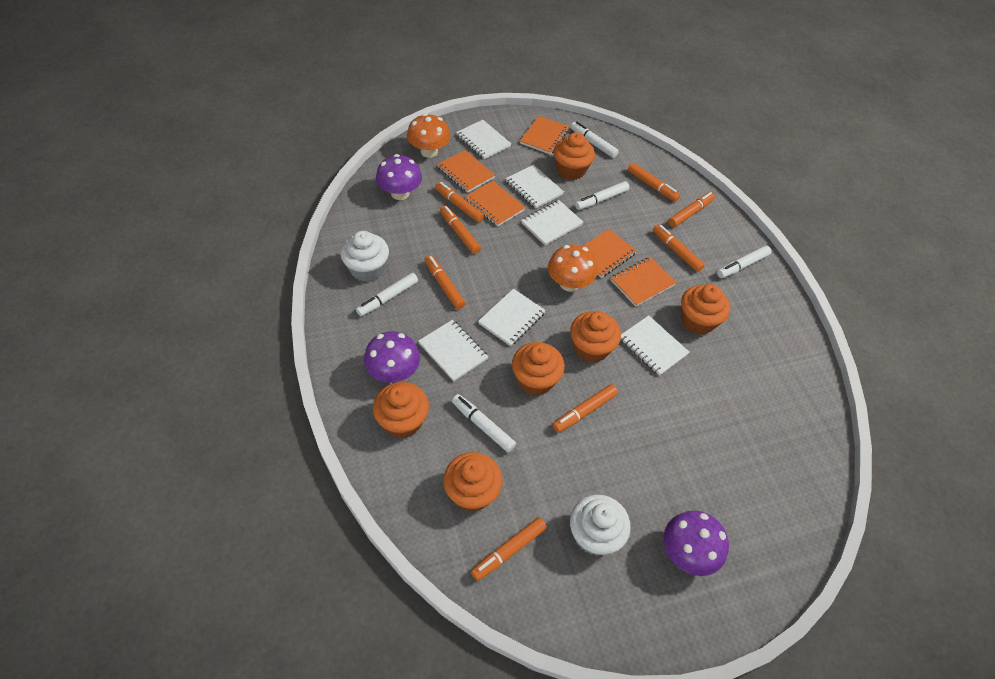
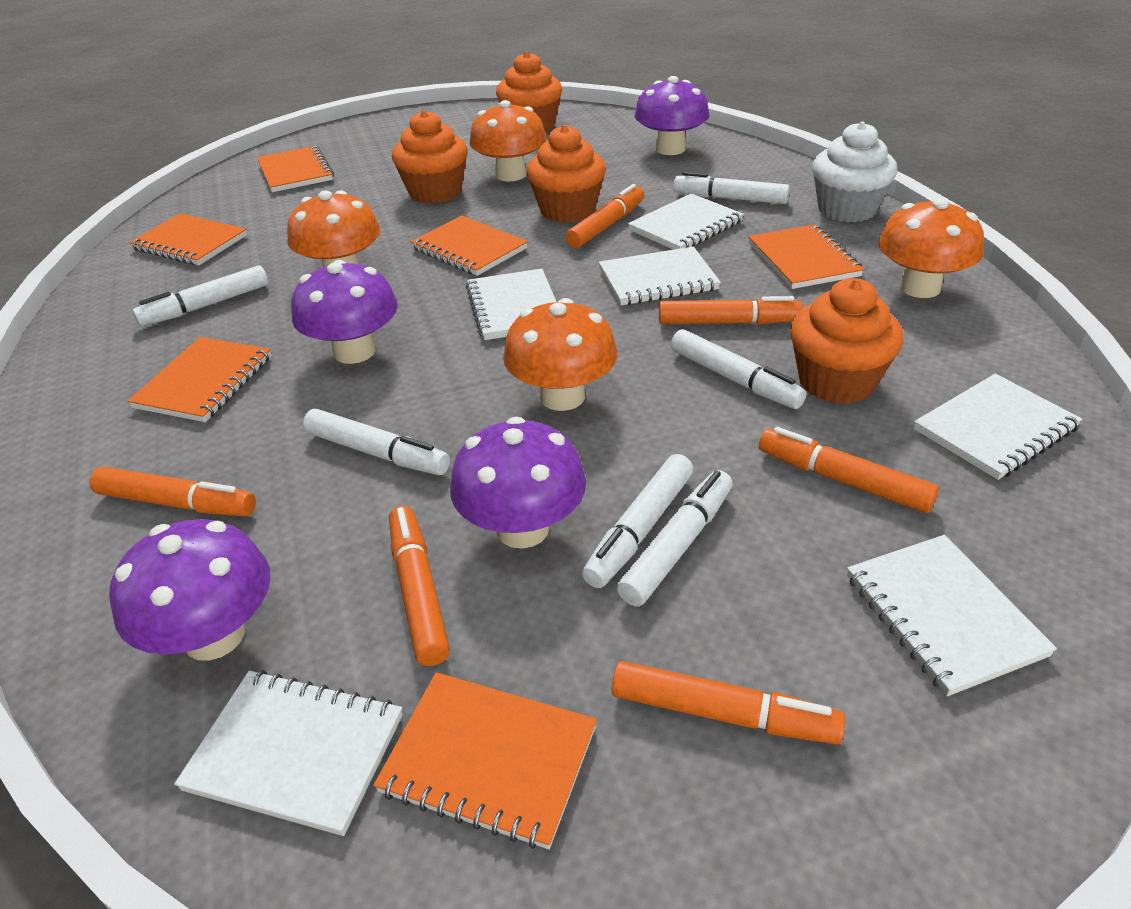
orange cupcake: [373,382,429,438] [443,452,503,512] [512,342,565,395] [553,132,595,180] [570,311,621,363] [681,284,731,334] = 6 -> [392,110,468,204] [496,51,562,132] [526,125,606,223] [790,278,903,404] = 4
orange marker: [425,255,466,309] [435,182,485,223] [440,206,481,254] [471,517,547,581] [553,384,618,433] [628,163,680,202] [653,224,705,272] [668,192,715,227] = 8 -> [89,467,256,516] [389,506,450,666] [566,184,644,248] [611,661,845,744] [659,296,803,324] [759,427,939,513] = 6
orange mushroom: [407,113,450,158] [548,245,598,292] = 2 -> [287,190,380,267] [470,100,547,182] [503,298,618,411] [878,199,984,298] = 4
orange notebook: [437,150,495,193] [465,181,526,227] [520,116,569,155] [583,229,637,278] [611,257,677,306] = 5 -> [128,337,271,422] [129,213,247,265] [257,146,334,192] [374,672,597,849] [410,216,528,276] [748,224,864,289] = 6
purple mushroom: [364,331,420,383] [376,154,422,200] [664,511,729,576] = 3 -> [109,519,270,661] [292,260,398,364] [450,417,586,549] [635,76,710,155] = 4
white cupcake: [341,231,389,282] [570,495,631,556] = 2 -> [812,122,898,222] = 1
white marker: [356,272,418,316] [452,394,516,453] [571,122,619,158] [575,181,629,210] [717,246,772,278] = 5 -> [133,265,268,326] [303,409,450,475] [582,454,693,588] [617,470,733,606] [671,329,807,409] [673,172,790,204] = 6

